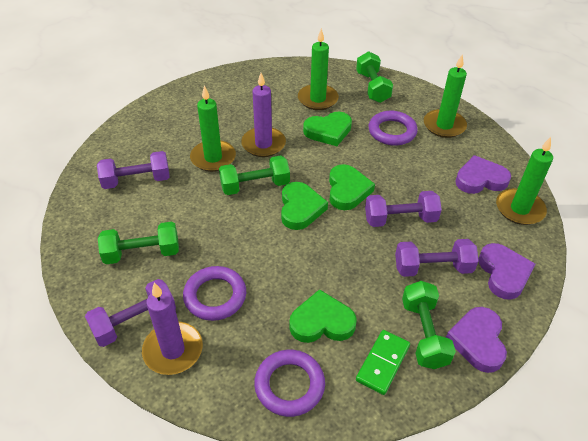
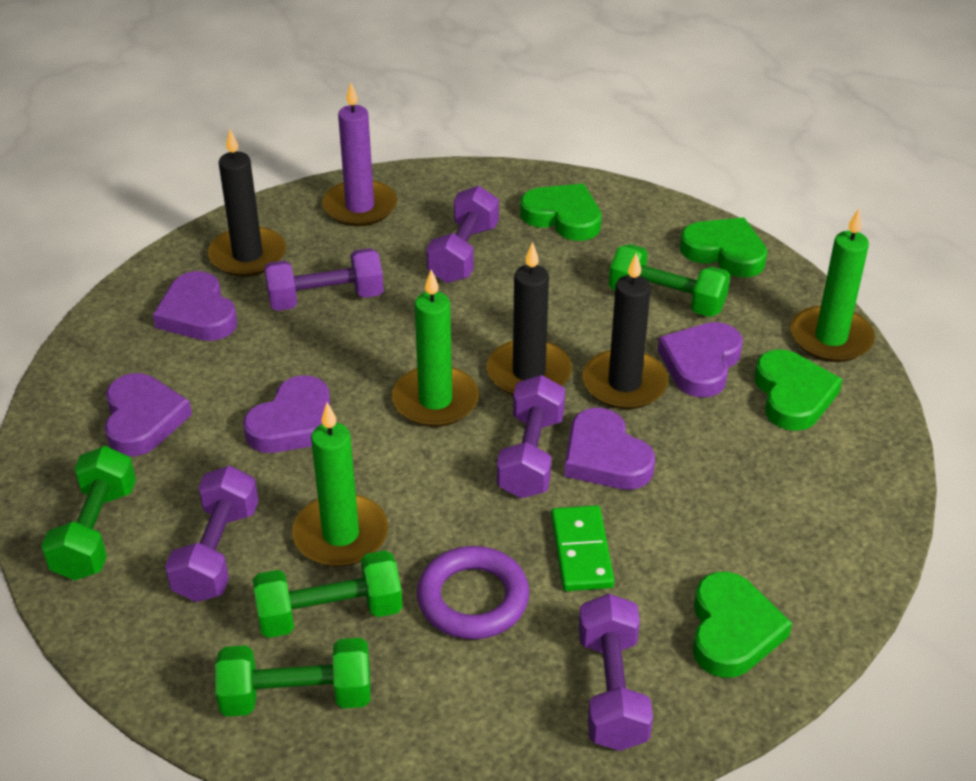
black candle: none = 0 -> [208,129,286,277] [487,242,572,395] [582,253,669,409] = 3
green candle: [190,85,236,172] [298,28,339,110] [424,54,467,138] [496,137,553,225] = 4 -> [292,402,388,567] [392,269,479,427] [790,209,875,362] = 3
purple candle: [142,283,203,375] [241,73,286,157] = 2 -> [322,82,397,226] = 1
purple dumbbell: [85,279,176,347] [97,151,170,189] [365,191,442,227] [395,239,479,277] = 4 -> [165,466,259,602] [264,248,384,311] [426,186,499,283] [497,375,565,498] [579,594,653,751] = 5
purple heart: [446,307,507,373] [455,155,511,194] [478,243,535,300] = 3 -> [104,373,192,456] [153,271,237,341] [243,375,330,453] [564,408,655,490] [658,322,743,398] = 5
purple ring: [183,266,246,321] [254,350,325,417] [368,111,418,146] = 3 -> [417,546,529,639] = 1

